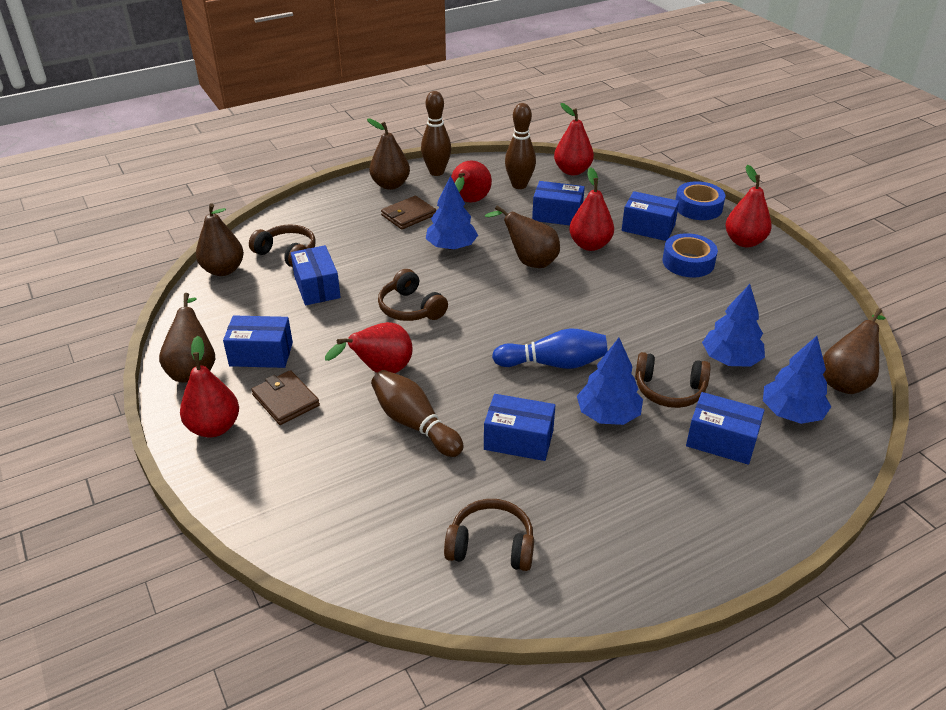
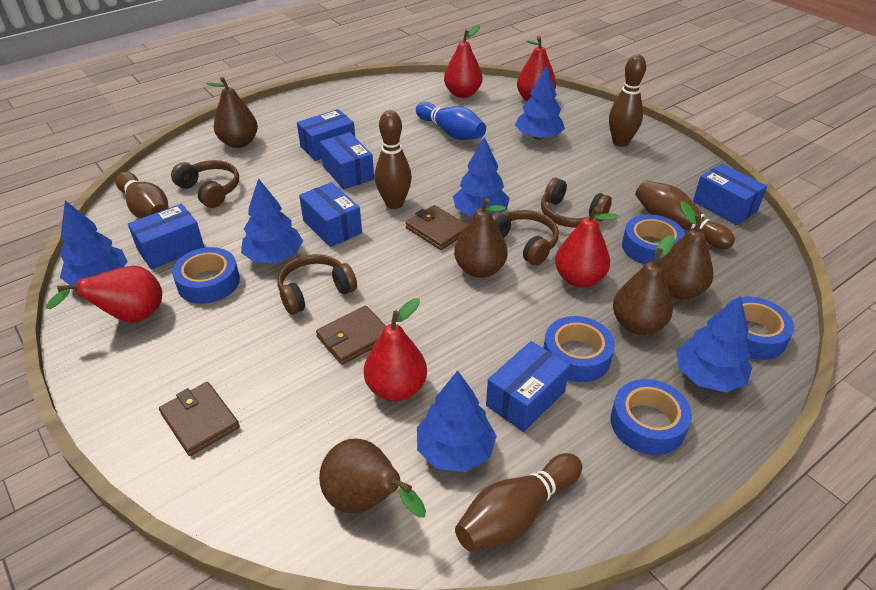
blue tape: [663,233,718,277] [676,181,725,220] = 2 -> [172,247,240,304] [544,316,615,382] [610,379,692,455] [622,214,685,265] [726,297,794,360] = 5
blue tree: [426,175,478,250] [577,338,643,425] [702,284,765,367] [763,336,831,424] = 4 -> [60,200,128,285] [241,178,303,263] [417,371,497,472] [453,137,510,216] [515,65,565,140] [676,296,752,392] = 6
brown bowling pin: [371,370,464,457] [421,91,451,176] [505,103,536,189] = 3 -> [115,172,169,219] [375,110,412,209] [455,453,582,551] [609,55,646,147] [635,180,735,249] = 5
brown wallet: [251,370,320,425] [381,196,436,229] = 2 -> [159,382,240,456] [316,306,386,365] [406,205,467,250] = 3
red pear: [180,336,239,437] [325,322,413,373] [451,160,492,203] [554,103,594,175] [569,167,614,251] [725,165,772,247] = 6 -> [46,266,162,323] [364,298,427,401] [444,25,482,98] [517,36,556,101] [555,207,619,287] = 5

